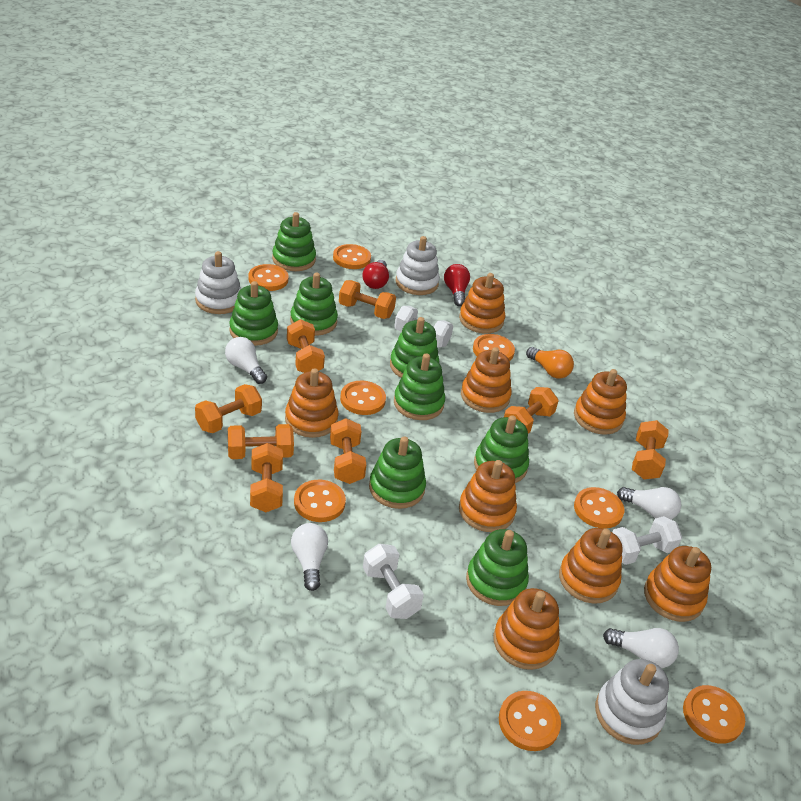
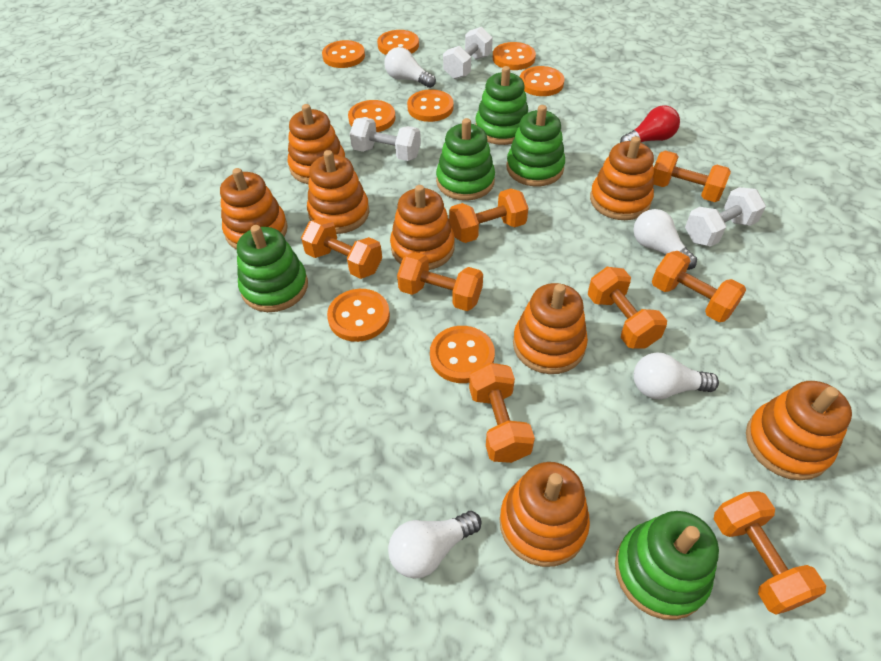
green stacking toy: [229,281,278,346] [272,212,316,271] [290,273,338,336] [369,437,426,509] [390,317,439,378] [394,353,445,420] [466,529,529,606] [474,415,529,483] = 8 -> [237,225,308,312] [436,118,495,201] [475,66,528,145] [506,105,565,186] [615,511,719,620] = 5
orange light bulb: [526,347,574,379] = 1 -> none = 0
red light bulb: [362,260,389,289] [444,264,470,307] = 2 -> [620,105,680,143] = 1
white stacking toy: [195,251,241,314] [396,236,440,295] [595,659,669,745] = 3 -> none = 0

